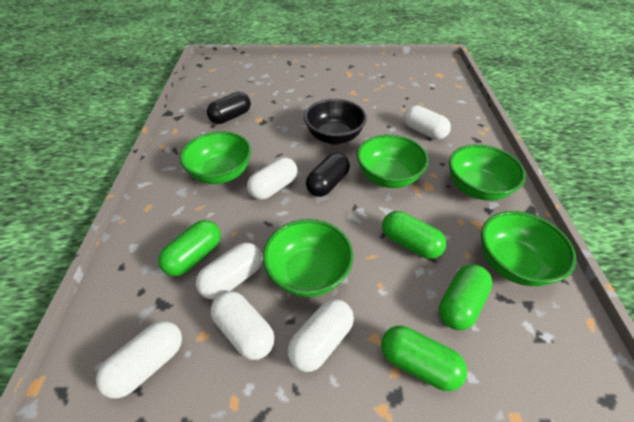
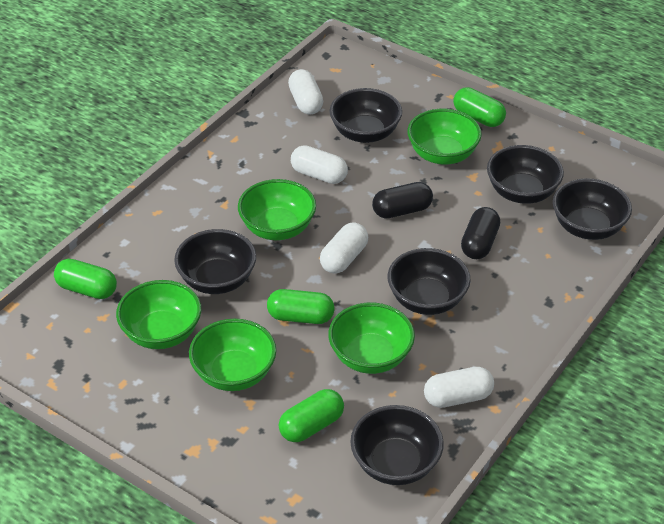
black bowl: [304,99,367,145] = 1 -> [174,229,256,294] [330,88,402,143] [350,405,444,485] [388,248,471,315] [487,145,564,204] [553,178,632,240] = 6
white capsule: [96,321,182,398] [196,243,262,300] [211,291,274,360] [247,158,298,200] [288,299,354,372] [404,105,451,140] = 6 -> [288,69,323,114] [291,145,348,184] [320,223,368,274] [424,367,494,408] = 4

